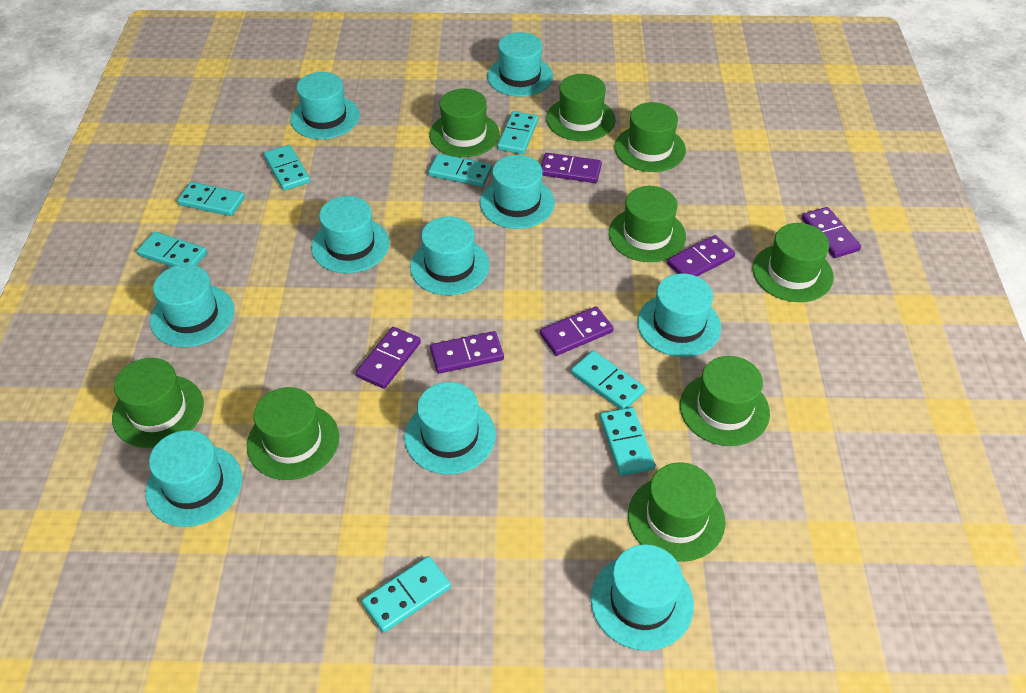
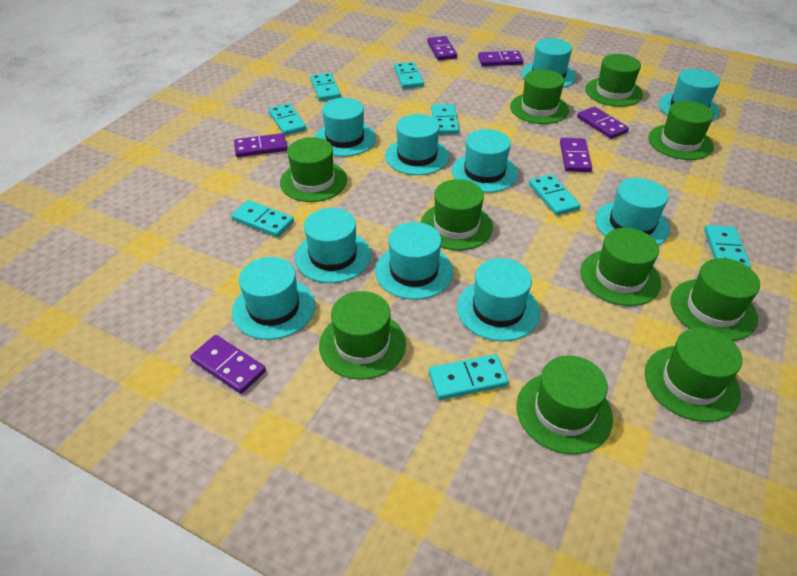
green hat: [112,358,204,448] [247,387,339,480] [429,89,500,157] [546,74,615,141] [609,186,686,262] [614,102,686,172] [628,462,726,562] [680,356,770,446] [753,223,834,302] = 9 -> [280,137,347,202] [319,291,406,380] [421,179,493,250] [510,69,569,124] [517,355,613,454] [580,228,661,306] [585,54,643,107] [645,328,742,422] [648,101,714,160] [671,258,760,341] = 10

